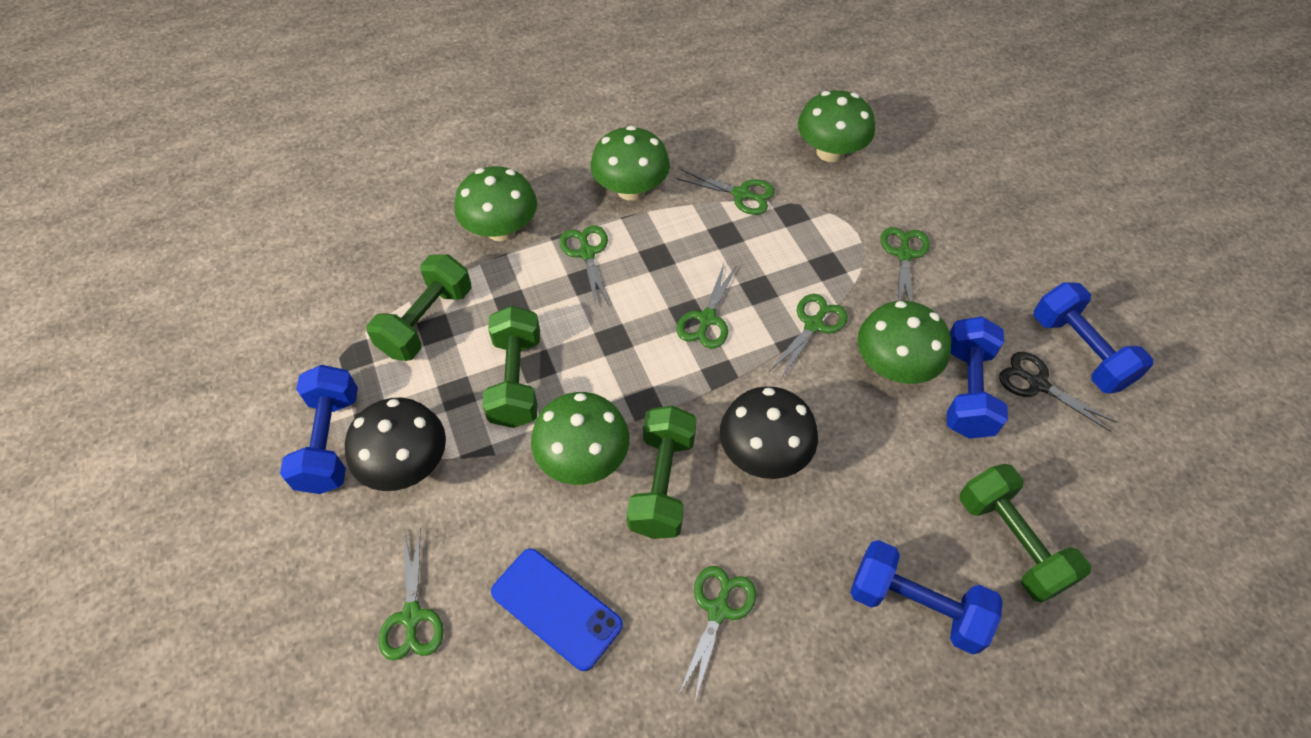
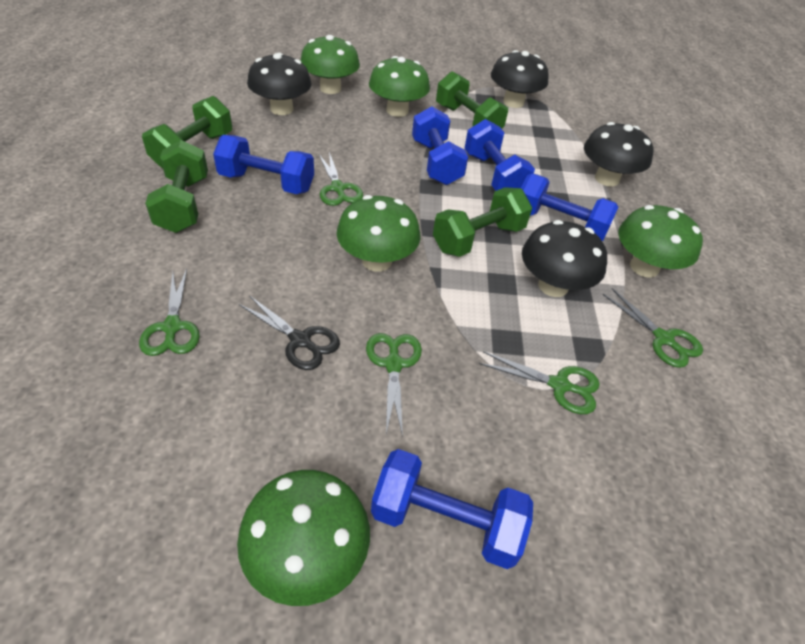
black mushroom: [345,398,446,491] [720,386,818,479] = 2 -> [247,53,312,115] [491,50,549,108] [522,220,607,297] [584,122,653,187] = 4
blue dumbbell: [280,365,358,494] [850,540,1002,655] [947,316,1008,439] [1033,282,1153,394] = 4 -> [213,135,314,194] [371,449,533,569] [412,106,468,185] [465,119,535,191] [521,174,618,241] = 5
blue phone: [491,549,623,671] = 1 -> none = 0
green scissors: [378,528,444,661] [559,225,610,307] [676,169,775,215] [676,264,737,349] [679,566,757,701] [770,294,848,379] [880,227,930,302] = 7 -> [139,269,200,356] [319,152,363,206] [366,333,422,437] [479,351,600,414] [602,288,703,368] = 5

